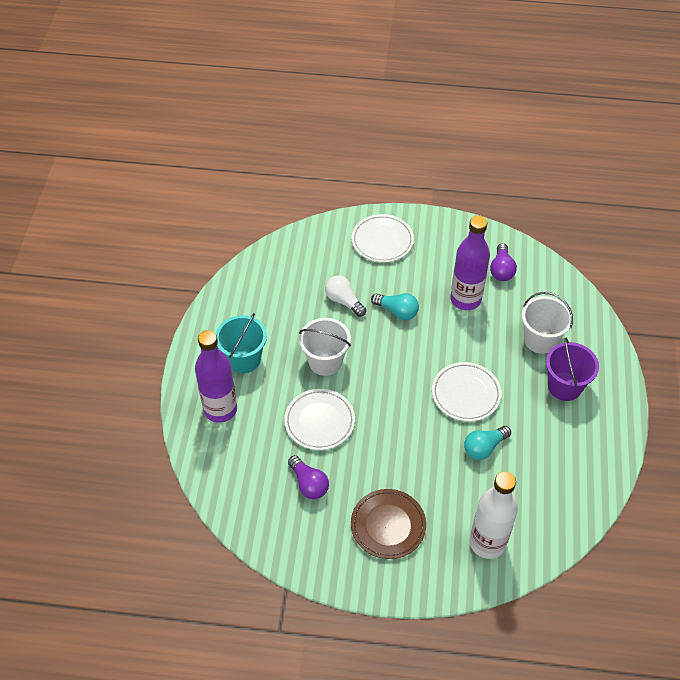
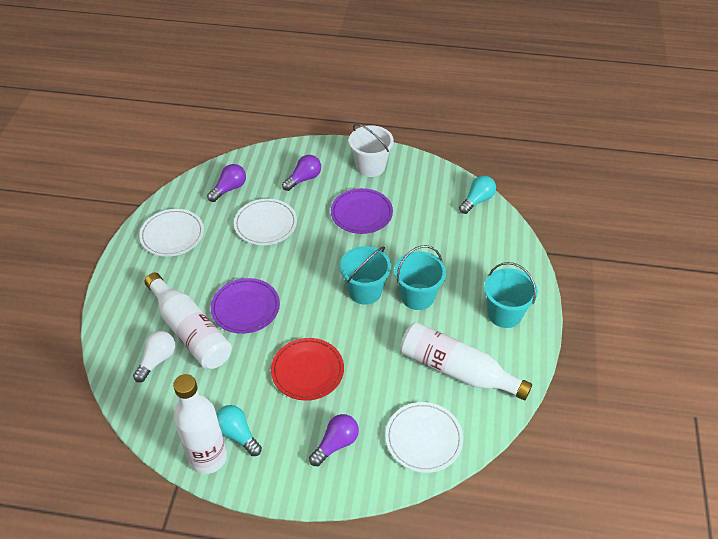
brown plate: [351,489,426,559] = 1 -> none = 0
purple bottle: [195,330,237,423] [450,215,490,310] = 2 -> none = 0
purple bucket: [546,338,599,401] = 1 -> none = 0
purple light bulb: [288,455,329,499] [490,243,517,281] = 2 -> [207,164,246,202] [282,155,321,191] [309,414,359,466] = 3
purple plate: none = 0 -> [211,278,280,334] [331,188,393,234] = 2
red plate: none = 0 -> [271,338,344,400] = 1
turquoise bucket: [216,313,267,373] = 1 -> [340,246,391,305] [394,245,446,310] [484,262,538,328] = 3
white bottle: [470,471,518,559] = 1 -> [145,273,232,369] [173,374,227,474] [400,322,532,400] = 3
white bucket: [299,318,351,376] [521,292,573,354] = 2 -> [349,123,394,177] = 1

